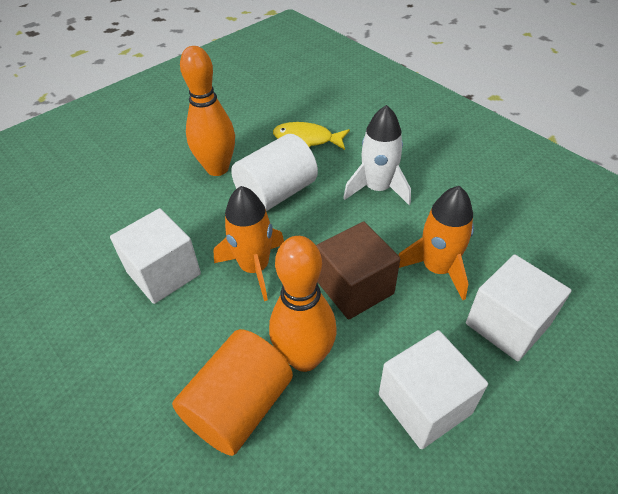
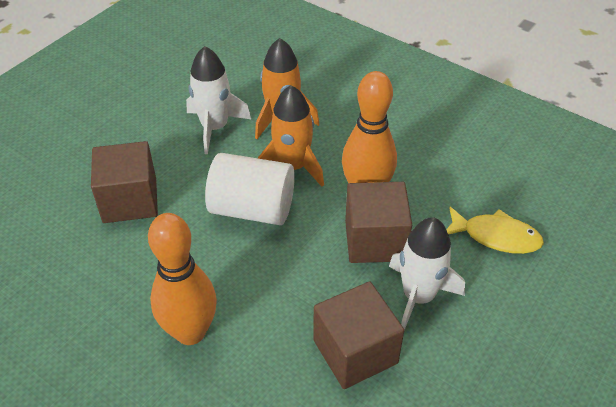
brown cube: [316,221,400,320] = 1 -> [91,141,158,223] [313,281,404,389] [345,182,412,263] = 3
orange cylinder: [172,329,293,456] = 1 -> none = 0
white cube: [110,208,201,304] [379,330,488,449] [466,255,571,361] = 3 -> none = 0
white rocket: [343,105,411,205] = 1 -> [186,46,251,154] [389,217,465,330] = 2

